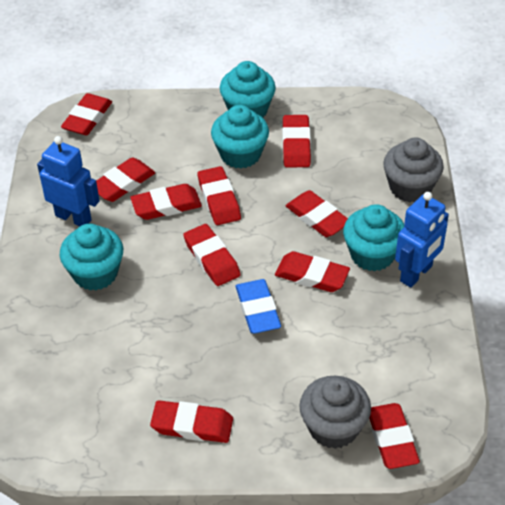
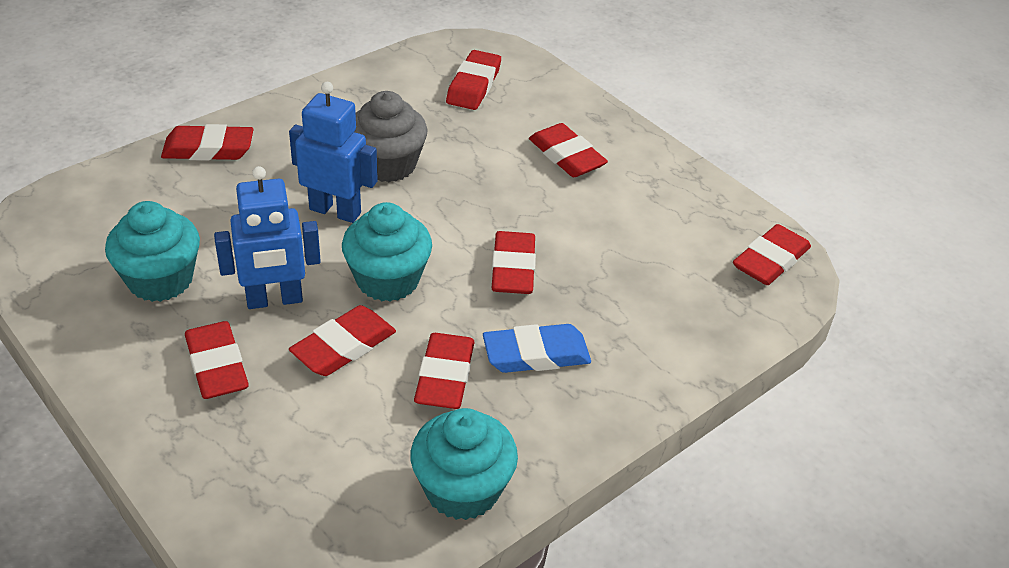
grey cupcake: [299,376,371,449] [383,138,444,203] = 2 -> [354,91,428,182] = 1
red eraser: [61,93,112,135] [96,157,155,202] [130,184,202,220] [150,400,233,443] [183,224,241,286] [198,166,241,225] [275,251,350,292] [282,115,311,167] [286,190,348,237] [369,403,420,469] = 10 -> [161,124,254,161] [185,321,249,399] [289,305,396,376] [414,333,475,409] [446,50,501,110] [492,231,536,294] [529,123,608,177] [733,224,811,285] = 8
turquoise cupcake: [60,223,123,291] [211,105,269,169] [220,61,276,118] [343,204,405,271] = 4 -> [105,201,200,302] [342,202,432,302] [410,408,518,520] = 3

